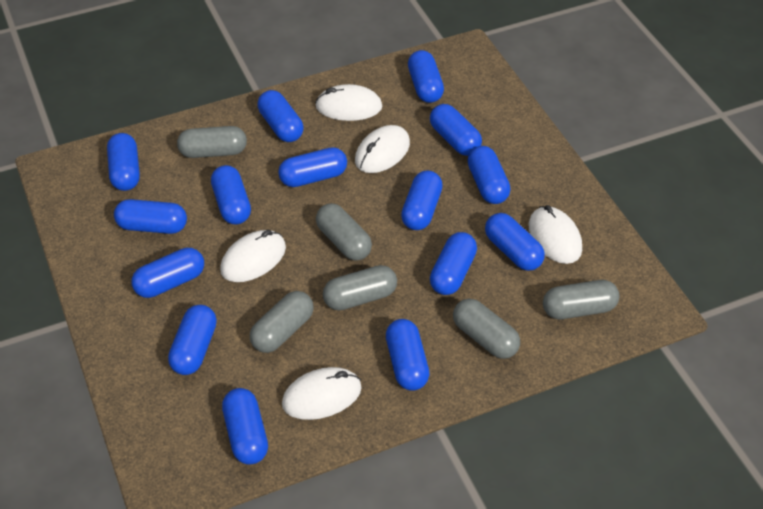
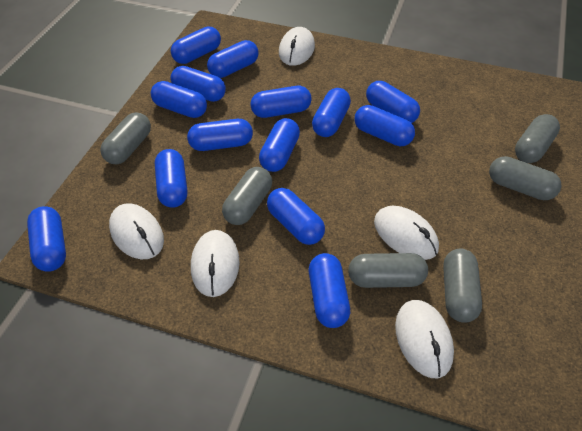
blue capsule: [107,133,140,191] [114,199,187,234] [132,248,204,298] [168,305,217,375] [211,165,251,224] [222,388,268,465] [258,90,303,142] [278,147,347,187] [386,319,430,391] [401,170,443,230] [408,50,444,103] [430,104,482,156] [430,232,477,295] [467,146,511,204] [485,213,545,271] = 15 -> [27,206,66,272] [151,81,207,118] [155,149,187,208] [171,27,221,64] [171,66,226,102] [187,119,253,151] [207,40,259,78] [250,86,312,118] [259,118,300,172] [267,188,325,245] [309,253,350,328] [312,88,351,137] [354,105,415,146] [366,81,420,123] = 14

